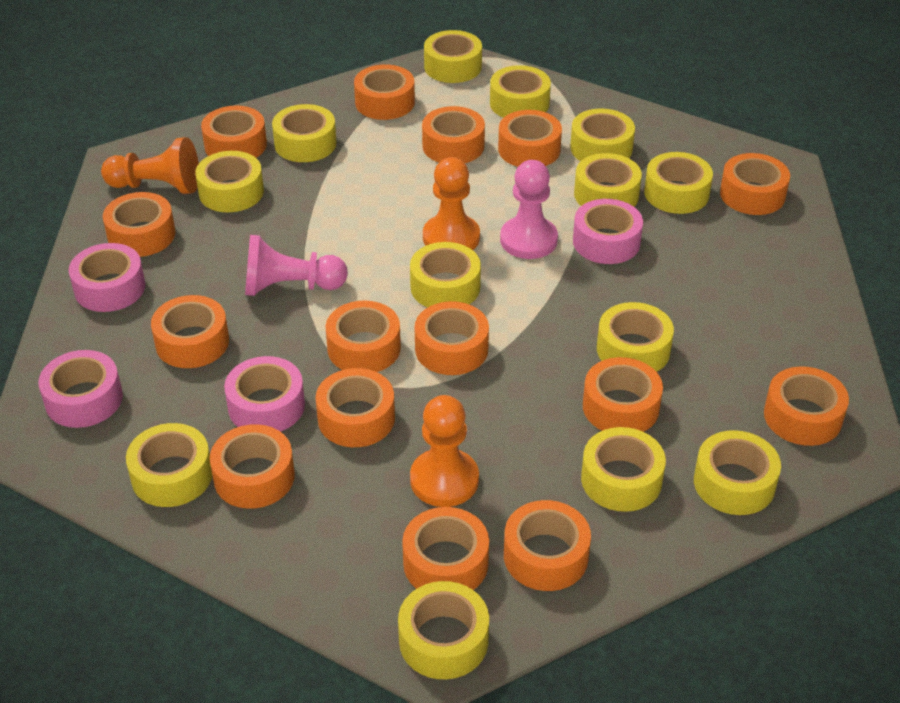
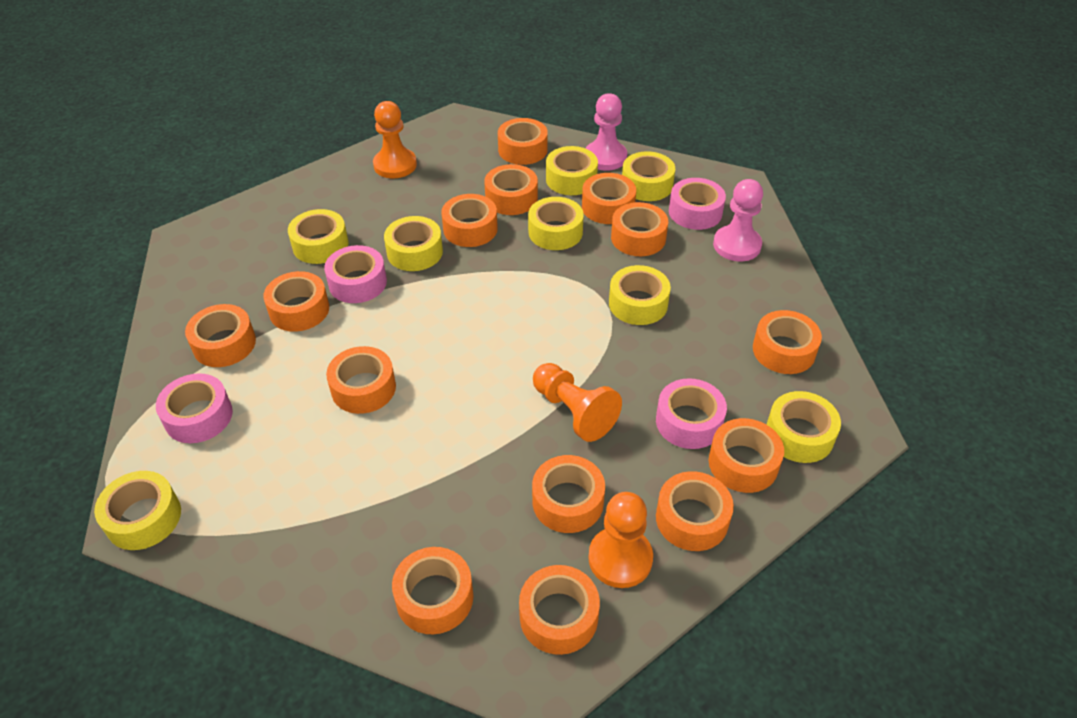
orange tape: [103,192,175,257] [151,295,229,368] [201,105,267,158] [210,424,295,509] [316,368,395,447] [325,300,401,372] [354,64,415,120] [402,507,489,590] [415,301,489,375] [422,106,485,163] [498,110,562,167] [504,500,591,591] [583,357,663,432] [720,153,790,215] [764,366,849,446] = 15 -> [185,304,256,367] [263,271,329,332] [326,346,396,414] [392,547,473,634] [441,194,498,247] [484,164,538,215] [498,118,548,165] [519,565,600,655] [532,455,605,533] [582,173,636,224] [611,202,668,256] [656,471,734,551] [709,418,784,493] [753,310,822,374] = 14
yellow tape: [126,423,212,507] [195,151,264,212] [272,104,337,162] [398,581,489,679] [410,242,481,307] [424,30,482,83] [490,65,551,118] [570,109,635,161] [574,153,642,207] [581,427,666,512] [597,302,674,372] [644,152,713,214] [694,430,781,515] = 13 -> [94,471,181,550] [288,209,348,264] [384,216,443,271] [528,197,584,250] [546,146,598,195] [609,265,671,325] [622,151,675,201] [767,391,841,463] = 8

